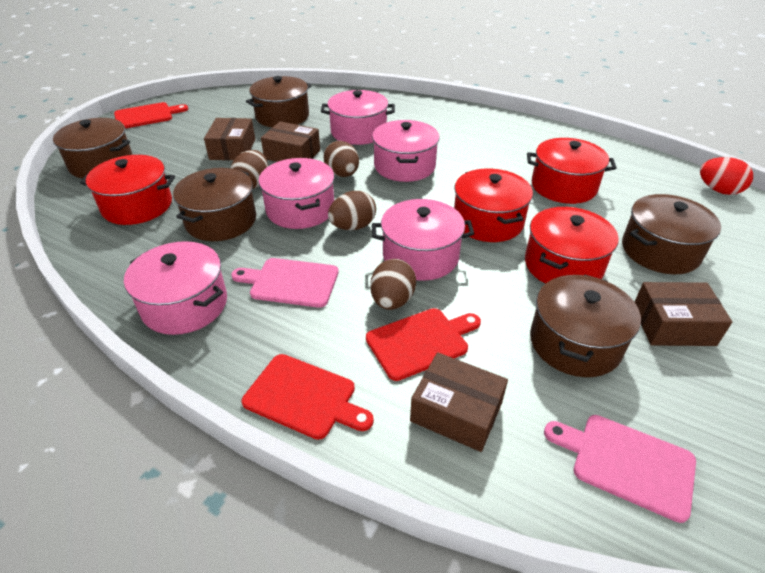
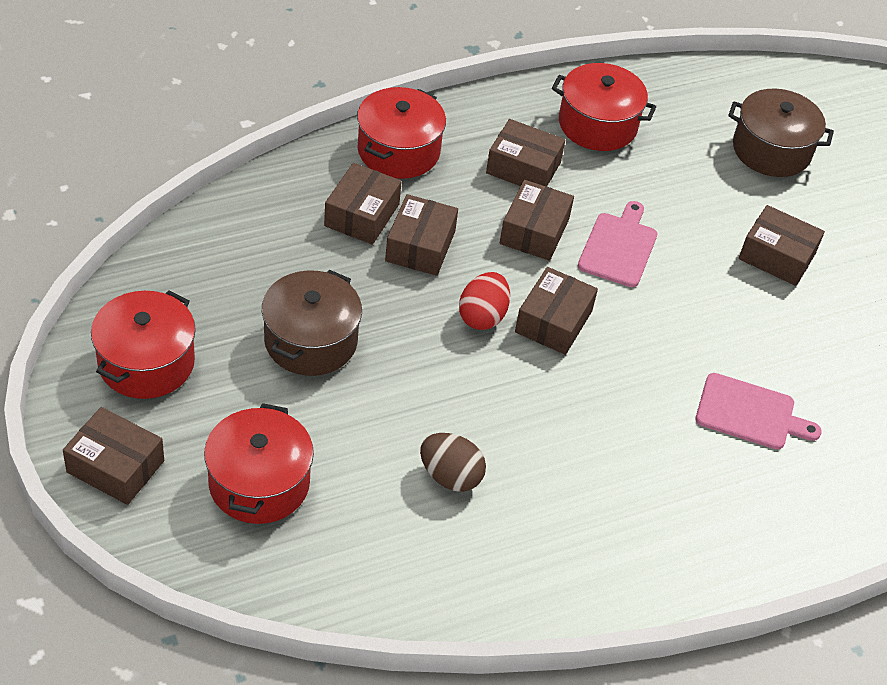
brown box: [204,118,255,160] [261,122,320,162] [410,352,508,452] [635,282,732,346] = 4 -> [63,407,164,505] [324,163,402,245] [385,194,458,276] [486,119,565,186] [500,180,574,261] [515,267,598,355] [739,205,825,286] = 7
brown egg: [231,150,268,189] [323,141,359,177] [328,191,376,230] [370,259,416,310] = 4 -> [420,433,486,492] = 1
brown pot: [53,118,133,178] [173,168,256,241] [246,76,311,128] [530,274,641,377] [622,194,721,274] = 5 -> [262,270,362,376] [728,88,834,177] = 2
pink pot: [124,241,227,335] [259,158,334,229] [321,90,395,145] [372,120,439,182] [372,199,474,281] = 5 -> none = 0
red cutting board: [114,102,188,129] [242,354,374,440] [366,308,481,381] = 3 -> none = 0

